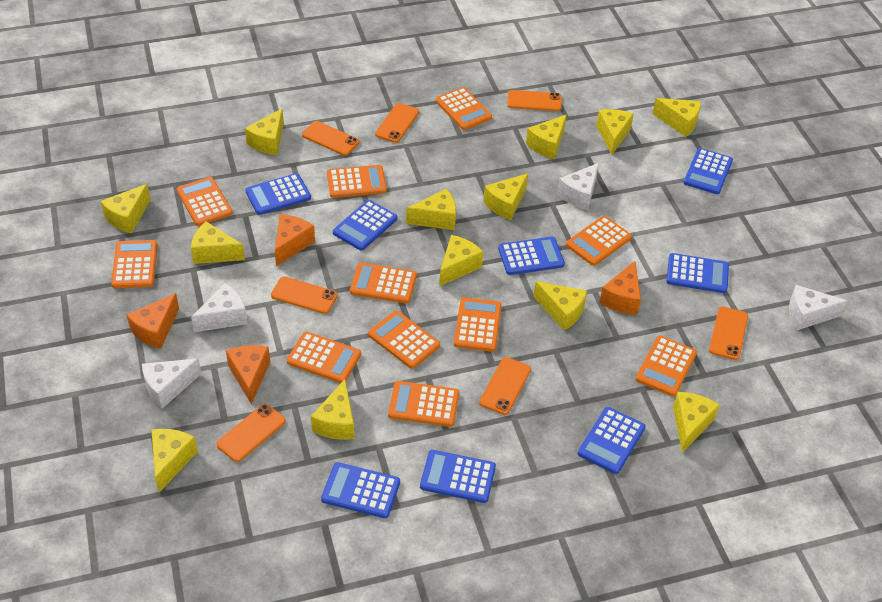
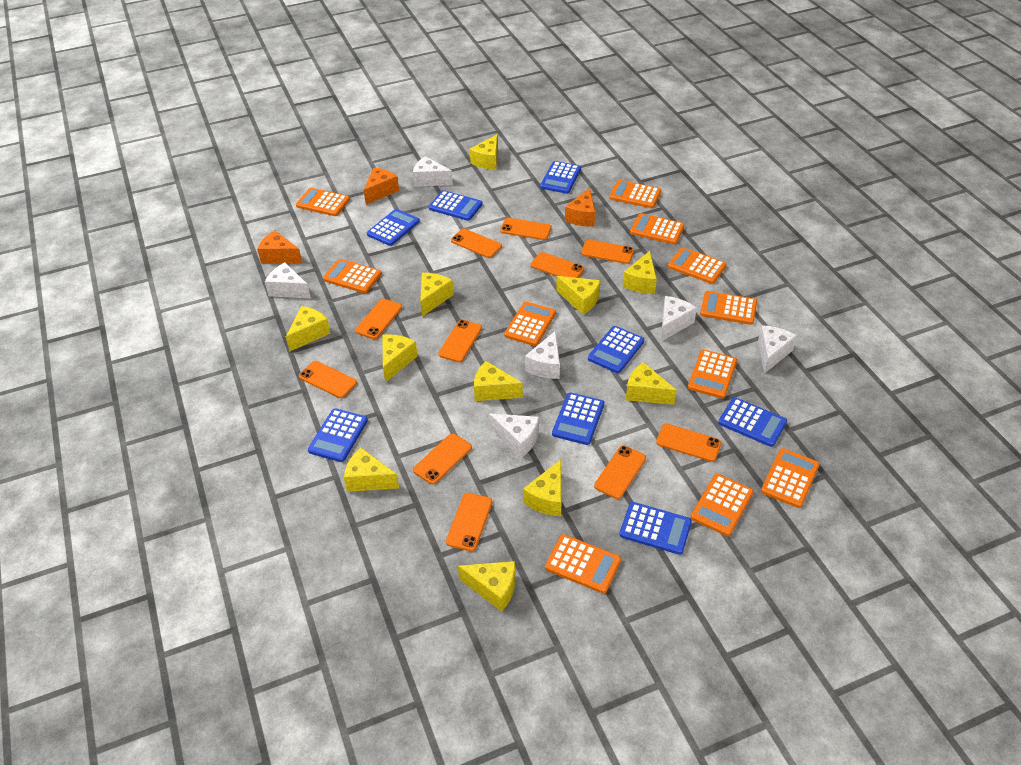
orange cheese: [127,293,179,349] [226,345,270,404] [275,214,315,266] [599,261,641,315] = 4 -> [257,230,302,264] [364,168,399,205] [565,188,595,227] = 3
orange phone: [216,404,286,462] [271,276,338,314] [302,121,359,156] [375,103,419,143] [479,357,531,415] [507,90,561,111] [709,306,748,360] = 7 -> [299,361,357,398] [355,299,402,339] [413,433,472,484] [438,320,482,362] [446,493,492,551] [451,229,502,258] [500,218,552,240] [531,252,584,278] [581,240,634,264] [594,445,646,499] [656,424,721,462] = 11
white cheese: [142,358,201,409] [191,283,247,332] [557,163,599,210] [789,285,847,330] = 4 -> [265,262,311,298] [413,156,453,187] [489,413,539,458] [525,331,560,379] [661,296,697,341] [758,325,797,374] = 6
yellow cheese: [101,184,151,234] [151,429,198,493] [191,221,245,264] [245,109,284,155] [311,379,355,440] [406,189,456,230] [439,235,483,287] [483,173,528,220] [526,115,567,159] [533,281,587,330] [596,109,634,155] [653,98,701,137] [673,392,720,453] = 13 -> [286,306,331,352] [344,448,399,492] [382,334,418,383] [420,273,454,317] [458,561,515,612] [470,134,498,170] [474,361,523,401] [523,460,562,516] [556,276,600,314] [623,251,657,294] [626,362,677,405] = 11

